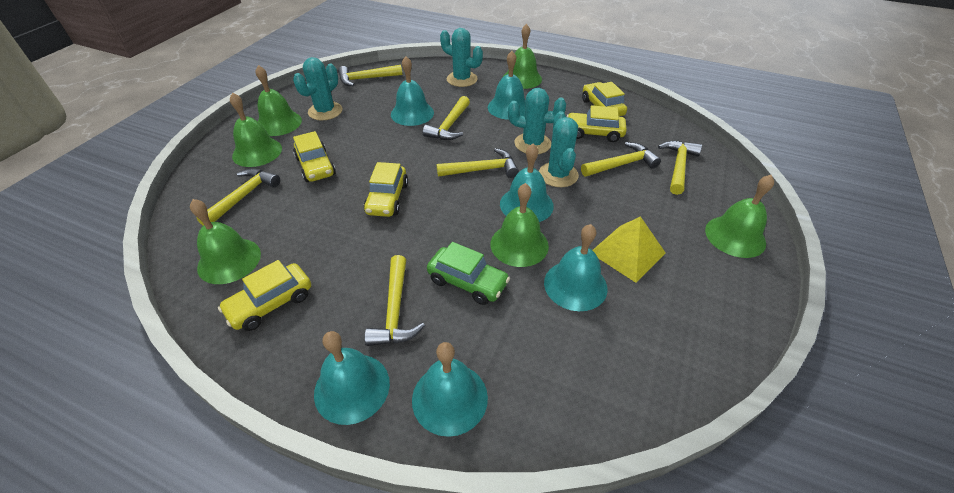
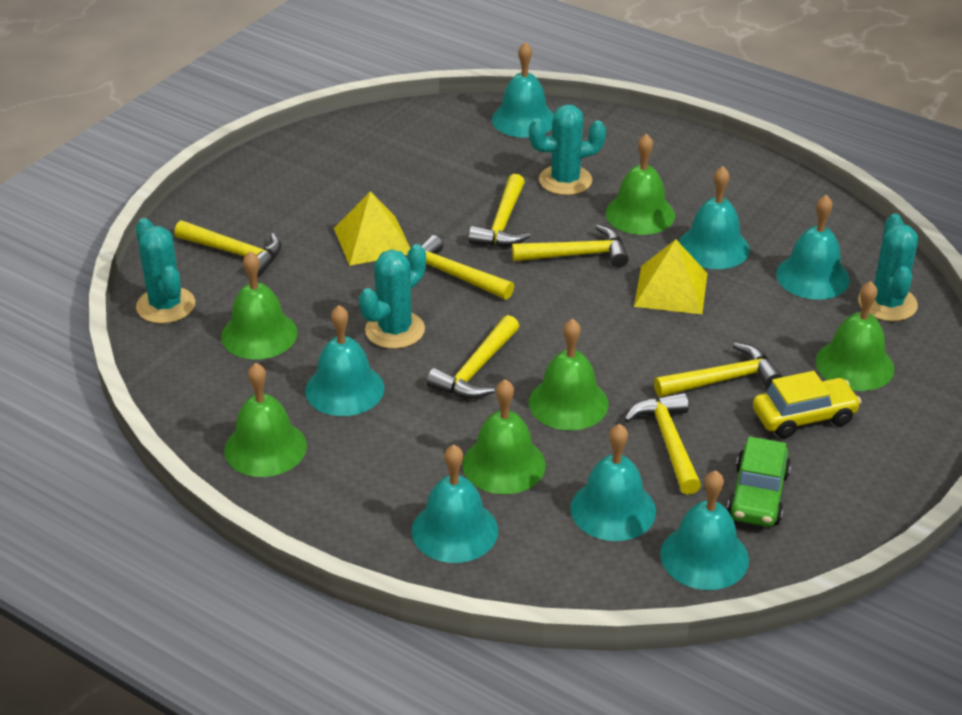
turquoise bell: [314,331,390,425] [391,56,434,126] [412,342,488,437] [488,51,526,120] [500,144,554,222] [544,224,608,311] = 6 -> [305,305,384,416] [412,445,498,563] [492,42,554,138] [570,424,656,541] [660,470,749,590] [679,166,750,269] [776,195,850,300] = 7
yellow car: [218,260,311,331] [293,131,336,182] [364,162,408,217] [566,105,627,142] [582,82,627,116] = 5 -> [753,371,861,438] = 1
yellow pyramid: [593,216,666,283] = 1 -> [334,191,411,266] [634,240,707,314] = 2

